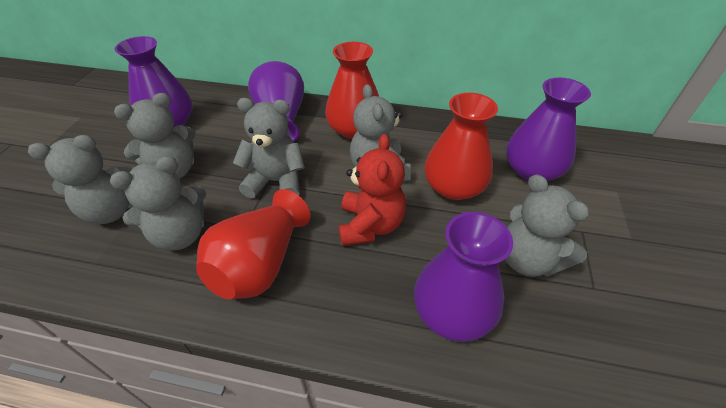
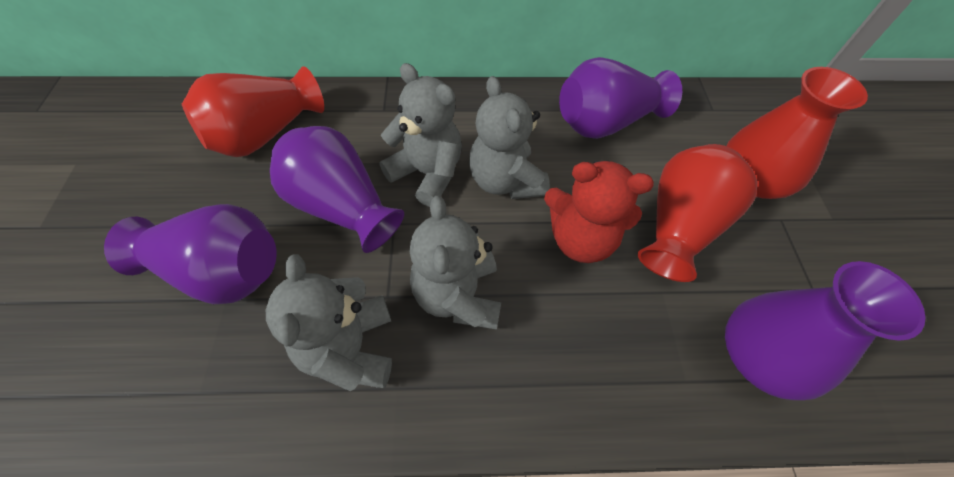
grey teddy bear: [28,135,134,224] [110,156,206,251] [114,93,195,178] [233,98,305,199] [350,84,411,181] [505,174,589,277] = 6 -> [266,254,392,391] [380,63,462,207] [410,196,501,330] [469,76,550,199] = 4

